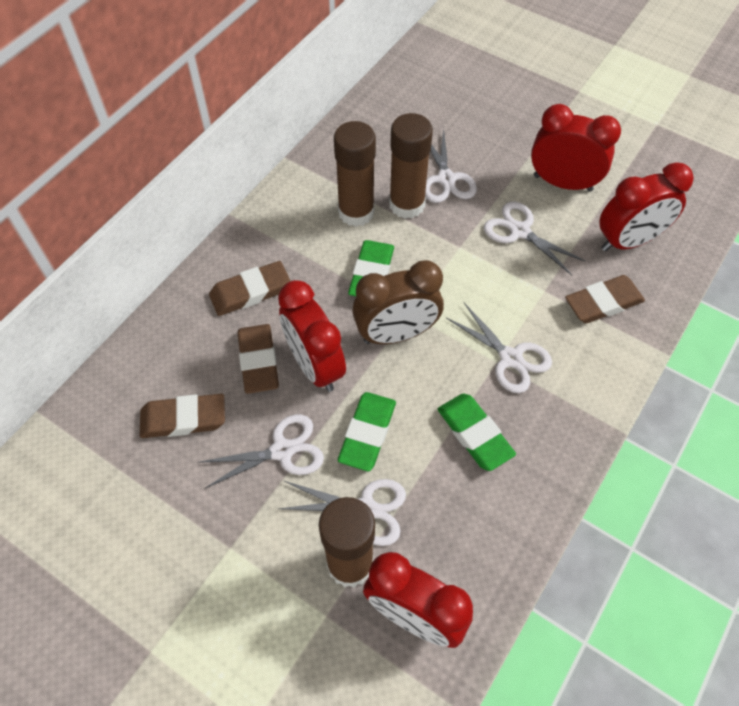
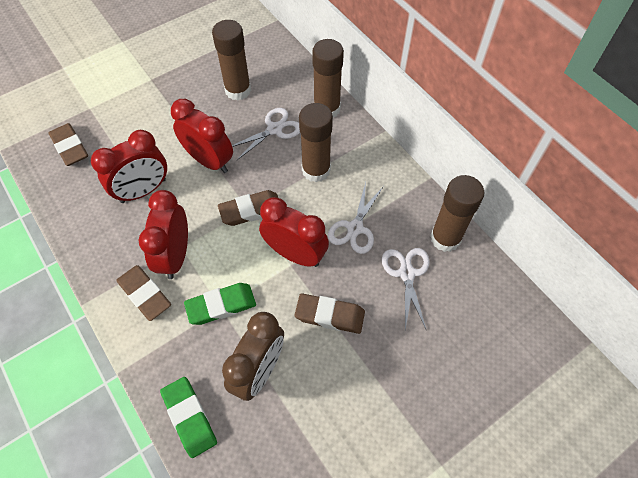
brown glue stick: [319,497,375,588] [334,121,376,227] [389,113,433,219] = 3 -> [212,20,251,101] [299,103,333,182] [312,39,344,118] [430,175,484,252] = 4
green eraser: [338,392,396,471] [348,240,394,296] [438,394,516,471] = 3 -> [160,377,217,458] [184,283,256,325] = 2
white scissors: [198,415,324,489] [278,479,406,546] [425,129,477,203] [446,303,552,393] [484,201,586,275] = 5 -> [232,108,300,161] [328,182,384,254] [382,248,430,331] = 3

